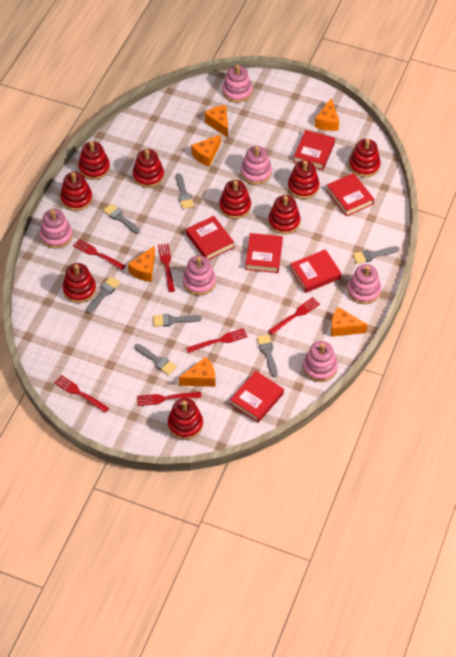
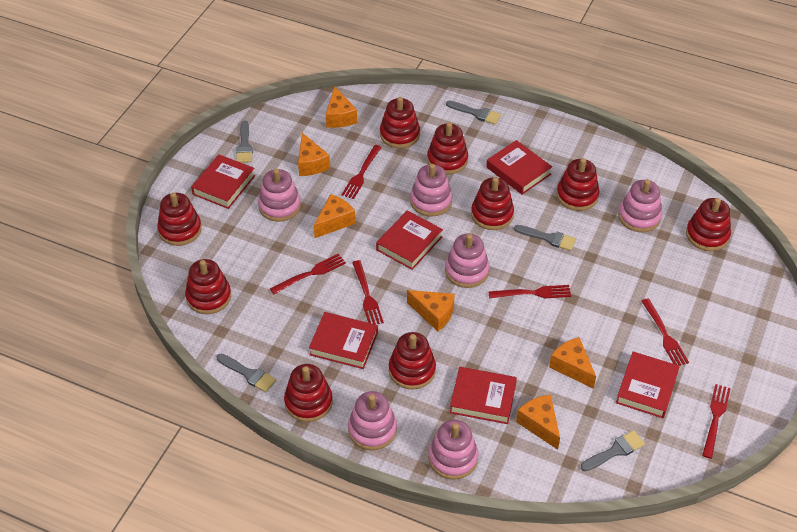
grey brush: [86,277,120,313] [103,203,140,234] [134,344,177,375] [153,314,202,327] [176,173,194,209] [257,334,278,377] [353,246,399,264] = 7 -> [217,354,276,393] [236,121,253,163] [446,101,501,125] [514,225,576,251] [581,430,645,471] = 5

